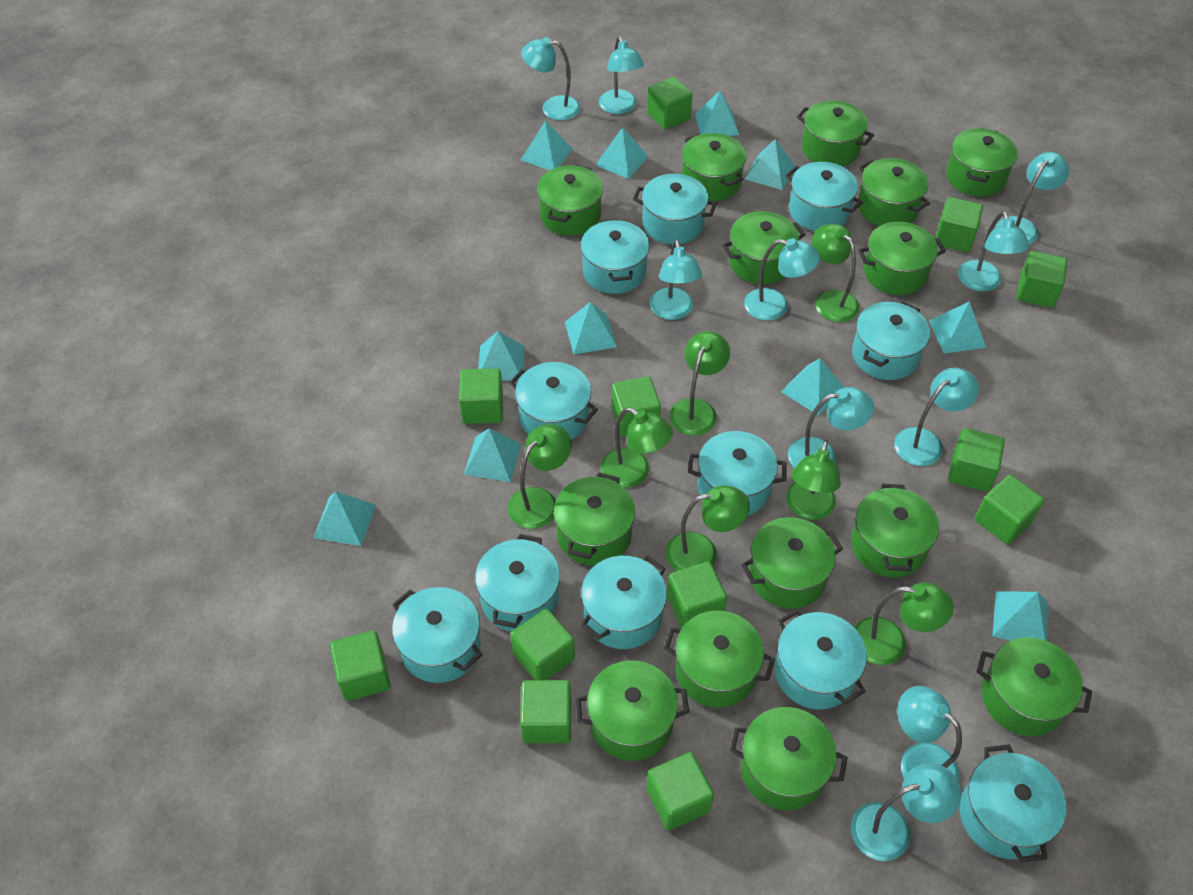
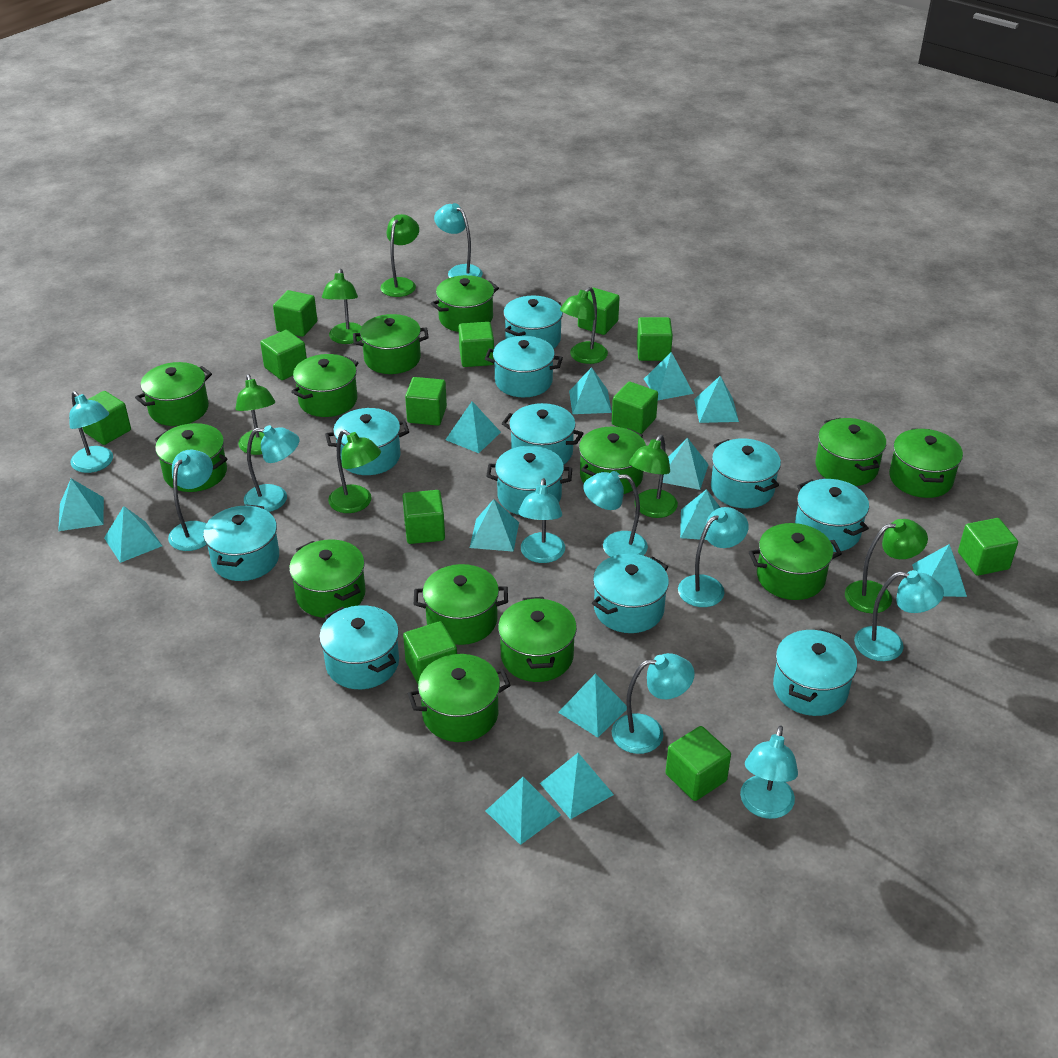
green pot: [537,165,603,236] [553,472,635,565] [576,660,689,761] [664,611,775,708] [682,133,746,201] [722,211,806,284] [730,707,848,810] [741,517,843,609] [797,101,874,166] [851,483,939,577] [858,158,930,226] [858,222,946,295] [946,128,1018,196] [977,637,1092,736] = 14 -> [135,362,212,426] [155,423,228,492] [289,539,366,618] [291,354,358,417] [353,314,429,374] [407,654,511,742] [414,564,508,645] [431,275,499,332] [498,597,577,682] [579,427,646,494] [749,523,842,600] [815,418,886,486] [889,428,963,498] = 13
turquoise pyramid: [313,491,376,546] [464,428,521,482] [478,331,525,381] [521,121,573,170] [565,302,617,354] [595,127,649,179] [695,90,739,136] [745,139,795,190] [781,358,844,415] [929,301,986,353] [993,591,1049,641] = 11 -> [58,478,104,531] [104,506,162,563] [445,401,501,453] [470,499,519,552] [486,777,561,845] [540,753,614,820] [558,674,627,738] [569,367,612,414] [644,352,694,400] [663,438,709,490] [680,489,721,540] [694,376,739,423] [912,544,967,597] = 13

